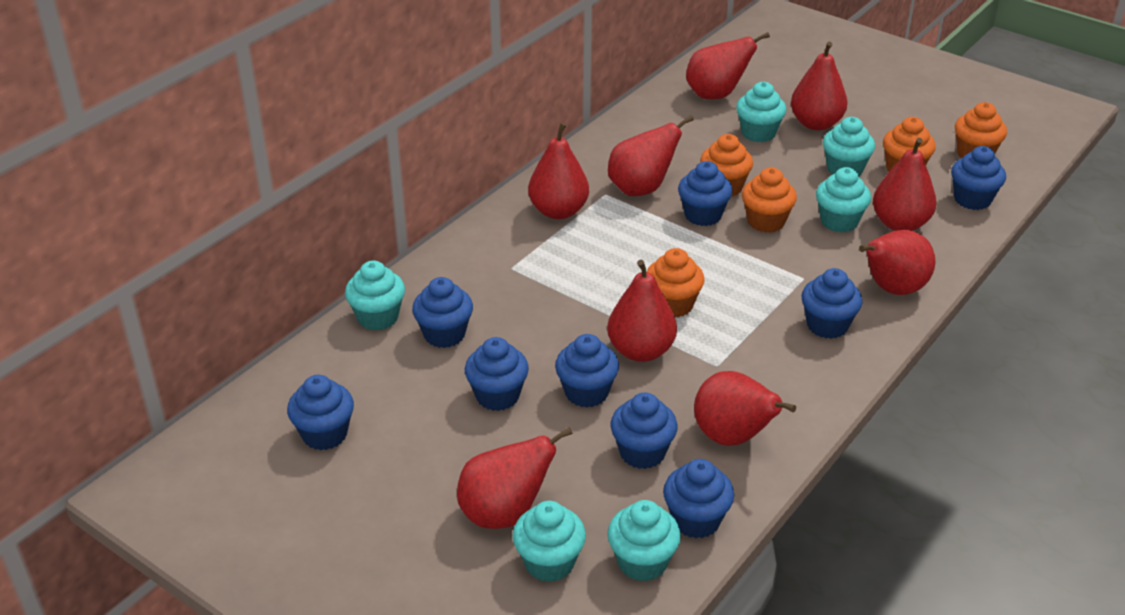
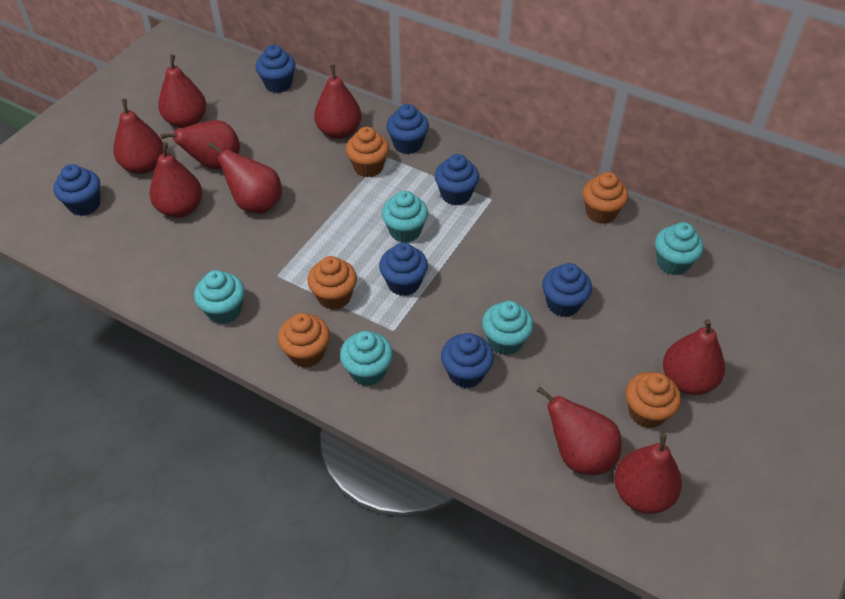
blue cupcake: [287,375,354,450] [412,277,473,348] [465,337,529,411] [555,334,619,408] [610,393,678,469] [663,459,734,538] [678,161,733,226] [801,268,863,339] [951,146,1006,210] = 9 -> [53,164,100,216] [256,44,296,93] [379,243,428,296] [387,104,429,154] [435,154,479,206] [441,333,494,388] [542,263,592,317] = 7
turquoise cupcake: [345,260,405,331] [513,501,586,582] [607,500,681,581] [736,82,787,142] [816,167,871,232] [823,117,875,177] = 6 -> [194,270,245,324] [340,331,393,386] [382,191,428,243] [482,301,534,355] [655,222,704,275] = 5

